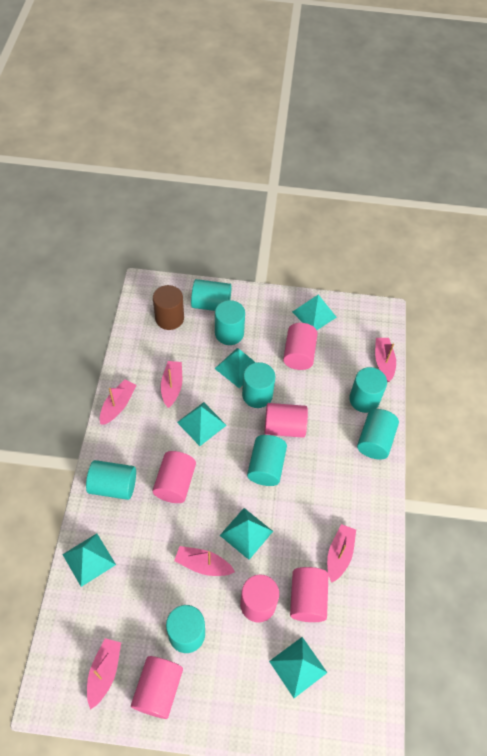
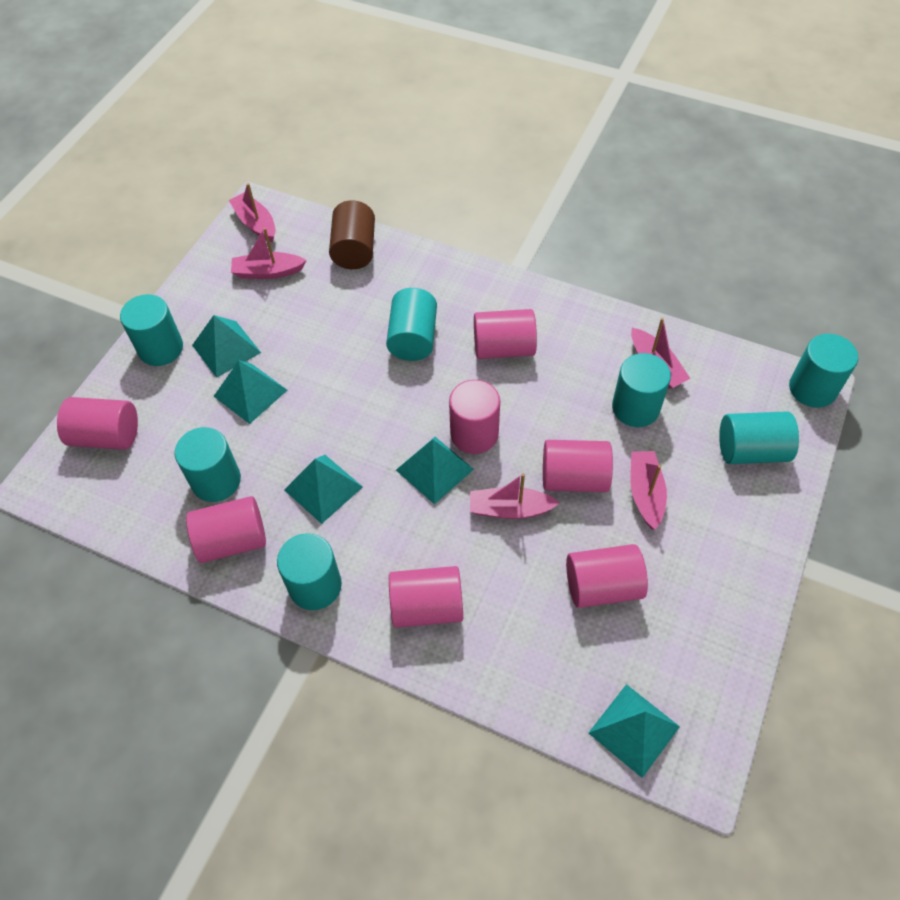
pink boat: [87,638,121,710] [100,379,137,425] [161,361,182,408] [174,546,235,576] [327,524,356,583] [375,338,396,382] = 6 -> [229,183,275,242] [231,228,307,279] [470,473,560,519] [630,451,667,530] [631,318,690,389] = 5
pink cylinder: [131,656,183,719] [153,451,196,503] [240,574,279,623] [265,403,308,438] [283,323,318,370] [290,567,329,622] = 6 -> [57,397,138,450] [186,496,266,563] [389,566,463,628] [449,380,500,454] [474,309,537,359] [543,440,613,492] [566,544,648,608] = 7
turquoise cylinder: [86,460,136,500] [166,605,205,653] [191,279,232,311] [215,300,245,345] [242,362,275,408] [247,435,287,486] [349,367,387,413] [357,409,399,460] = 8 -> [120,294,183,366] [174,427,241,502] [277,533,342,610] [386,288,437,361] [612,353,671,427] [719,411,799,464] [789,334,858,408] = 7
turquoise pyramid: [62,534,116,587] [177,402,227,446] [215,348,256,389] [219,508,273,560] [269,637,327,698] [292,295,337,330] = 6 -> [192,315,261,378] [214,361,287,424] [284,455,363,524] [396,437,474,505] [588,684,680,778] = 5

